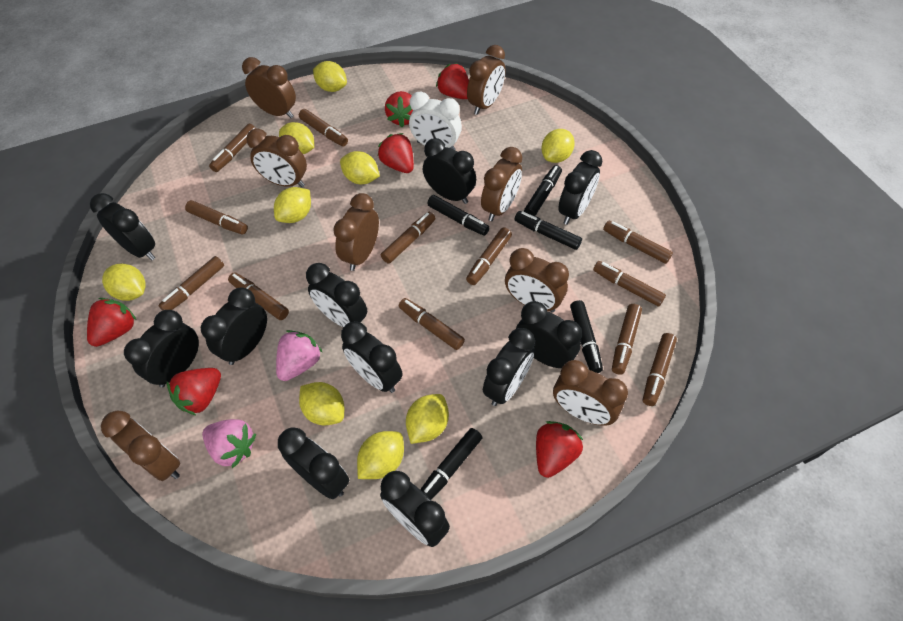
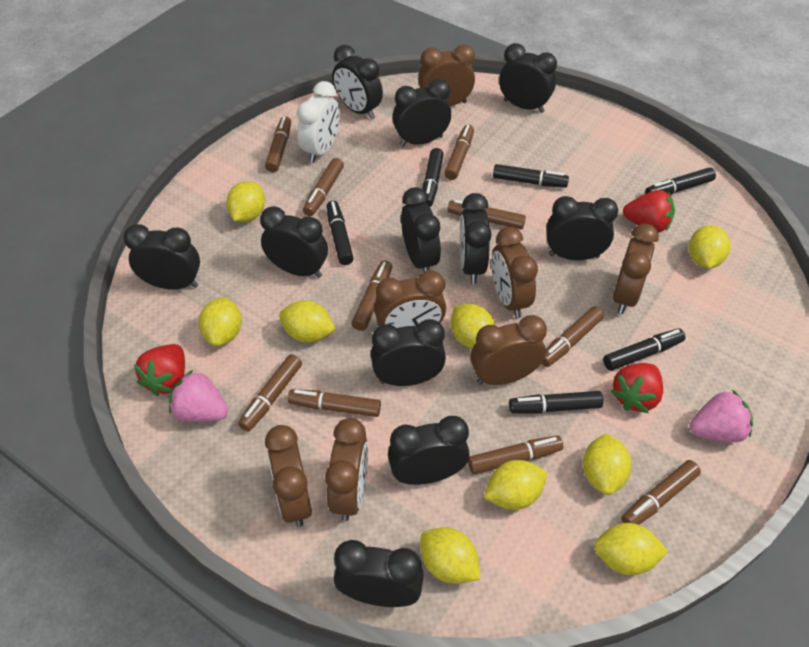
black marker: [420,428,483,500] [427,195,490,236] [515,211,582,250] [524,165,562,216] [570,300,603,373] = 5 -> [326,201,354,265] [422,148,444,207] [493,164,569,188] [509,391,603,413] [603,328,686,371] [645,167,716,194] = 6
brown clock: [101,411,180,481] [242,57,296,118] [246,128,307,187] [333,193,379,271] [467,45,506,115] [481,147,522,221] [505,248,569,313] [553,360,628,426] = 8 -> [265,425,312,527] [325,418,368,521] [374,270,446,328] [418,44,475,106] [471,315,547,385] [491,227,538,318] [613,223,659,314] = 7
brown marker: [158,256,224,311] [185,200,248,235] [209,124,256,172] [228,272,289,320] [299,109,348,146] [381,212,435,264] [399,298,465,350] [466,227,512,285] [593,261,666,307] [603,220,673,264] [612,304,642,375] [643,333,677,406] = 12 -> [238,354,302,432] [265,116,291,172] [288,389,381,417] [303,158,344,216] [351,260,392,331] [444,125,474,180] [448,200,526,229] [468,435,563,474] [541,306,604,367] [621,460,701,525] = 10
red strawberry: [87,298,136,347] [167,368,221,416] [378,133,414,173] [385,91,413,127] [436,63,469,99] [536,421,583,478] = 6 -> [134,344,185,396] [611,363,663,414] [623,190,675,232] = 3

